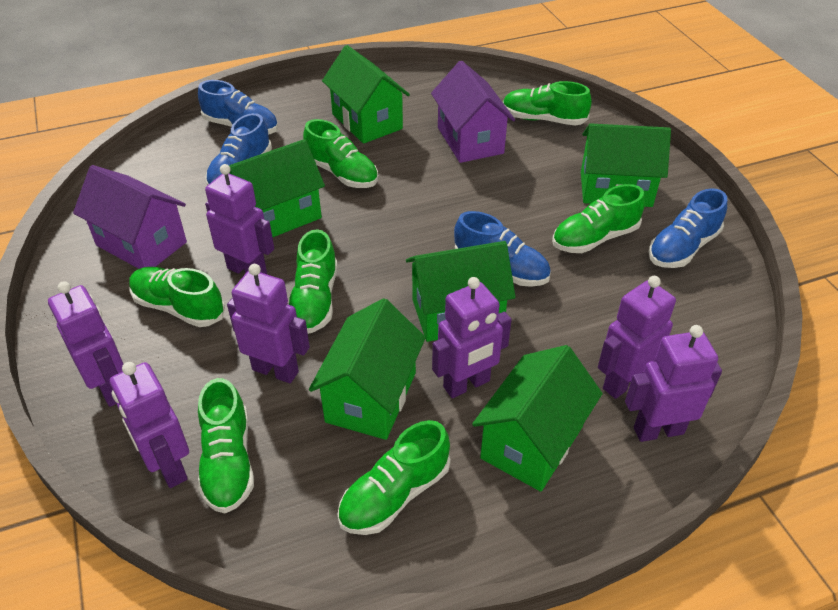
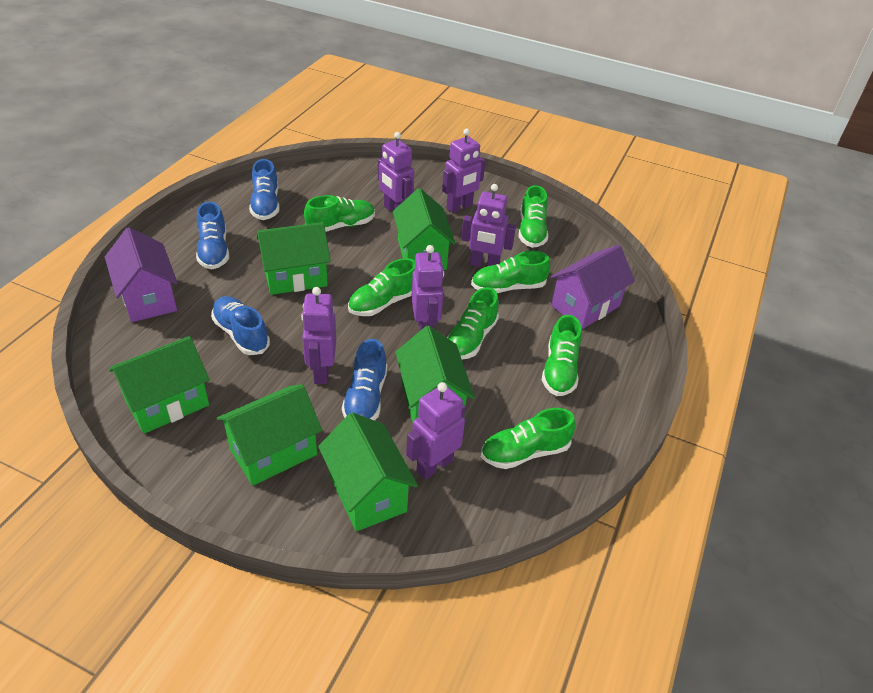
purple robot: [48,281,123,407] [110,362,189,488] [205,164,274,274] [227,264,310,383] [432,277,512,398] [598,276,676,399] [625,325,722,442] = 7 -> [301,287,336,384] [378,132,414,211] [406,382,465,480] [411,245,444,331] [442,129,485,213] [461,184,516,267] = 6

